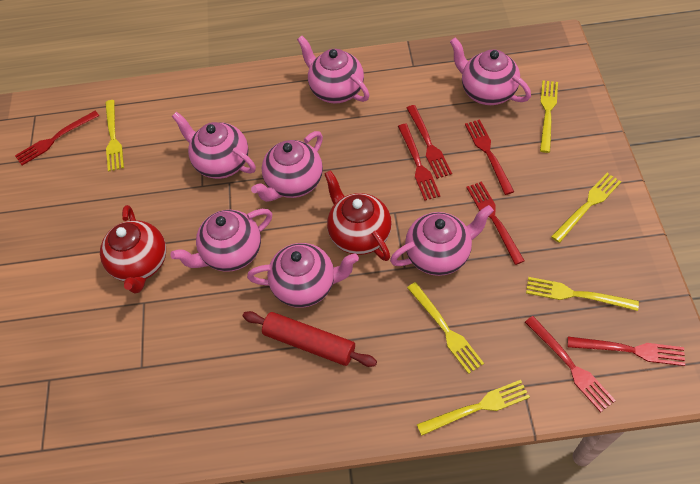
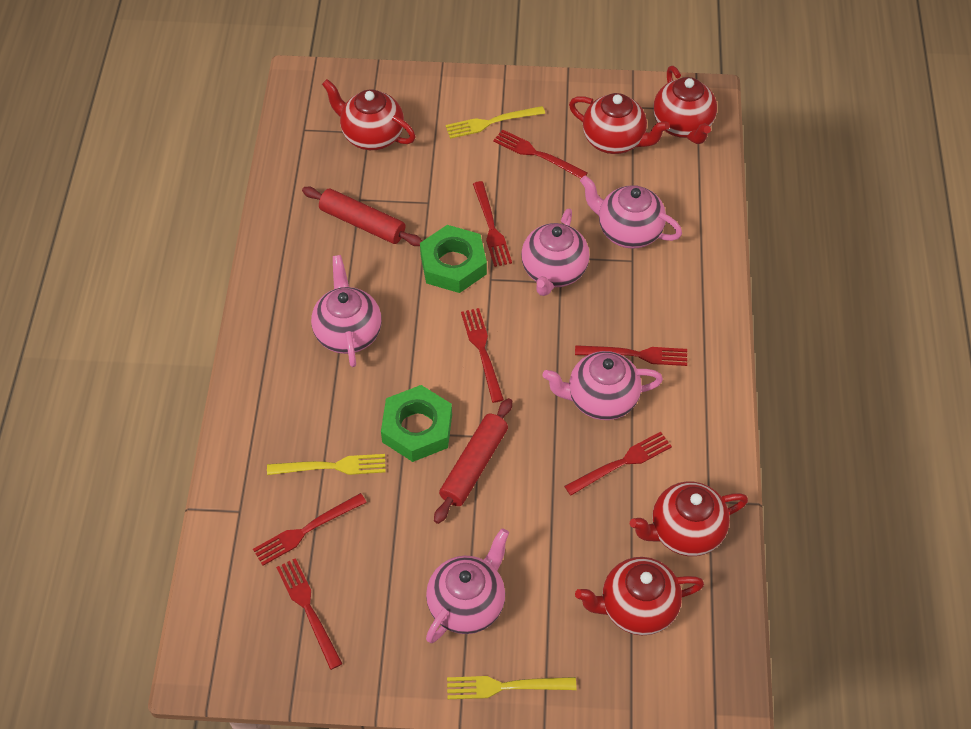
green nut: none = 0 -> [381,385,452,462] [420,225,487,293] = 2
pink teapot: [170,209,272,272] [172,112,256,179] [247,243,359,308] [251,131,323,202] [297,36,369,103] [390,205,494,276] [450,38,531,105] = 7 -> [311,255,382,367] [426,528,509,643] [521,208,590,296] [542,351,663,420] [580,176,682,249] = 5
red rolling pin: [243,311,377,367] = 1 -> [302,187,422,246] [434,398,512,524] = 2
red teapot: [100,205,166,293] [324,170,392,261] = 2 -> [322,79,415,150] [569,93,670,154] [575,557,704,635] [630,481,748,556] [653,66,717,144] = 5
yellow fork: [105,100,124,172] [407,282,484,374] [417,380,530,436] [526,277,639,311] [540,80,558,153] [551,173,621,243] = 6 -> [267,454,386,475] [445,106,545,139] [447,676,577,699] = 3

